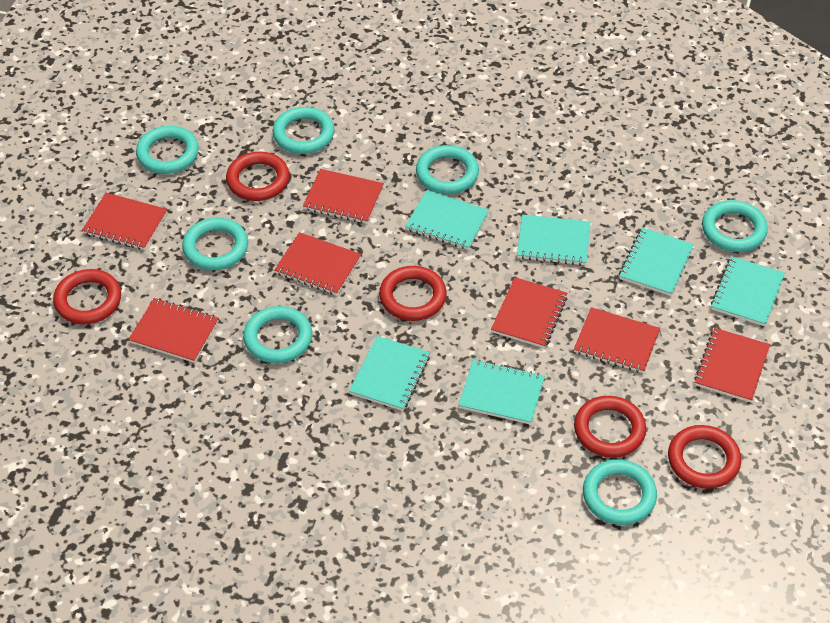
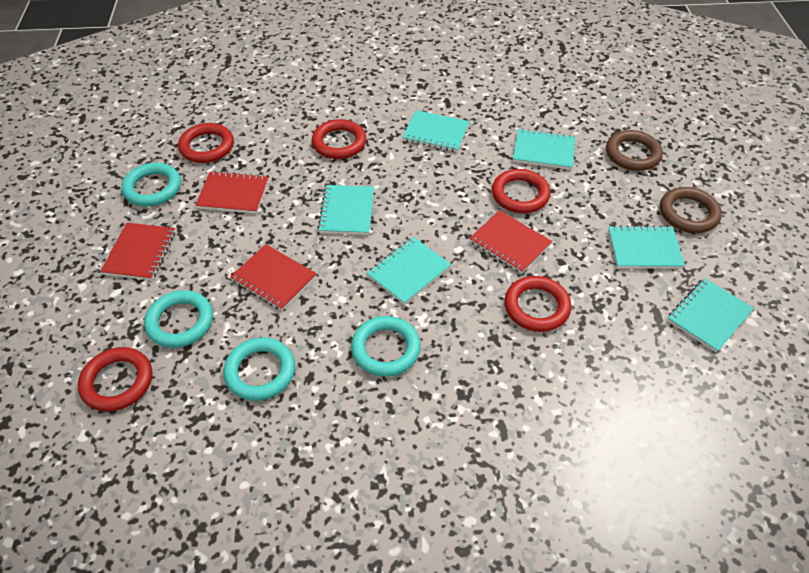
brown ring: none = 0 -> [606,130,663,171] [660,187,722,233] = 2
red notebook: [82,193,167,250] [128,298,219,363] [274,232,361,295] [303,169,384,224] [491,277,567,348] [574,307,660,373] [694,328,770,402] = 7 -> [100,223,175,280] [195,171,269,214] [230,244,317,311] [469,210,552,274] = 4
turquoise ring: [136,126,199,174] [182,218,248,270] [243,306,312,363] [273,107,335,154] [416,145,479,194] [583,459,657,525] [702,200,768,252] = 7 -> [121,163,181,207] [144,290,213,348] [223,338,295,401] [351,316,421,377] = 4

